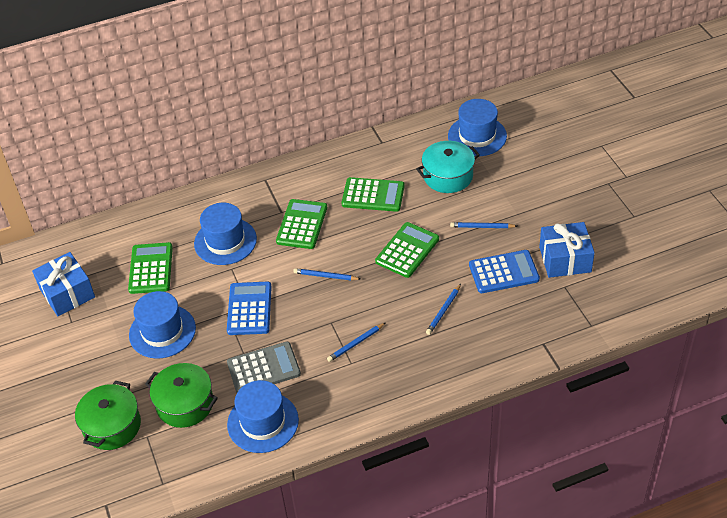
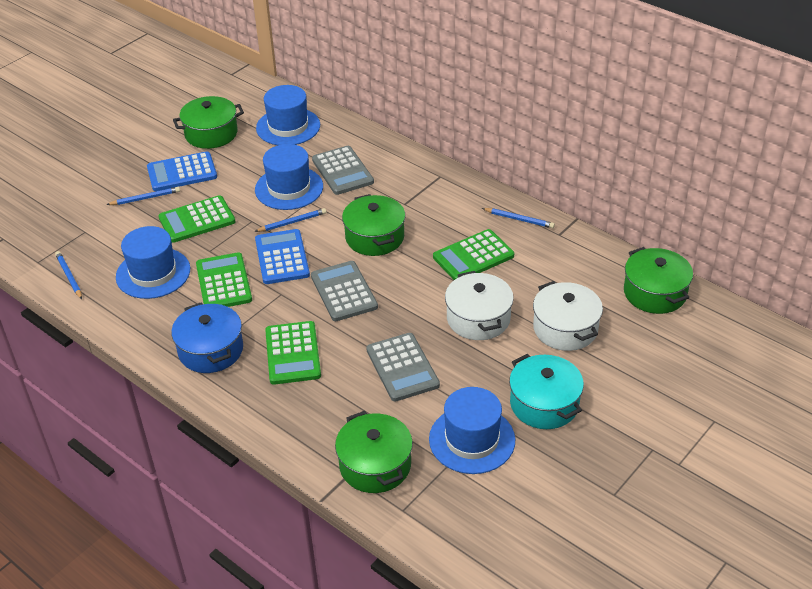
blue gift: [32,252,95,316] [539,222,595,278] = 2 -> none = 0
blue pot: none = 0 -> [171,302,243,373] = 1
green pot: [75,381,141,450] [145,363,218,428] = 2 -> [173,96,244,149] [335,411,413,493] [342,194,405,256] [624,247,693,314] = 4
grey calculator: [227,342,301,393] = 1 -> [311,261,378,321] [312,146,374,195] [366,333,440,402] = 3
white pot: none = 0 -> [445,271,514,340] [533,281,603,351] = 2

